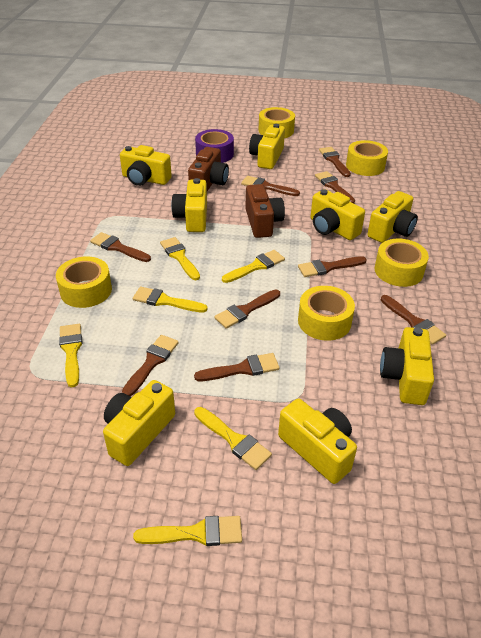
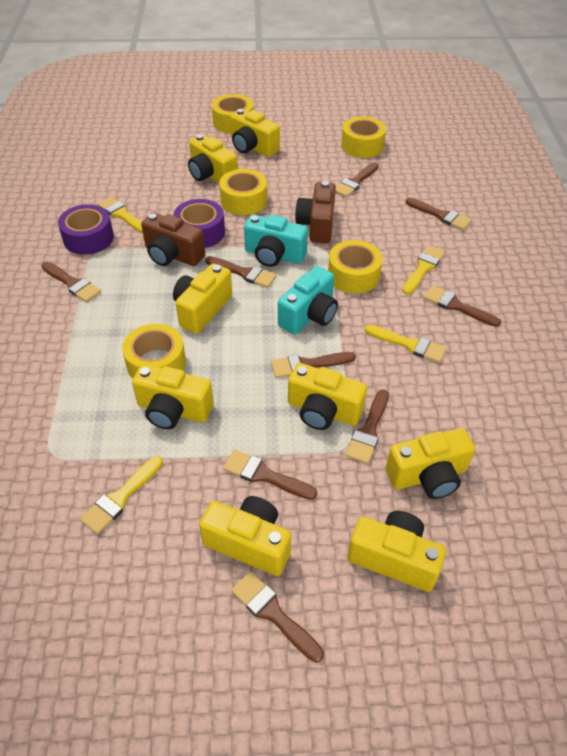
purple tape: [195,129,234,163] = 1 -> [58,204,114,255] [173,199,225,248] = 2
turquoise camera: none = 0 -> [244,214,308,267] [278,266,338,335] = 2
yellow brush: [59,324,82,388] [133,287,208,313] [133,516,242,546] [160,237,200,280] [194,407,272,470] [222,250,285,283] = 6 -> [80,456,163,534] [97,196,143,233] [365,325,447,363] [402,245,445,294] = 4

